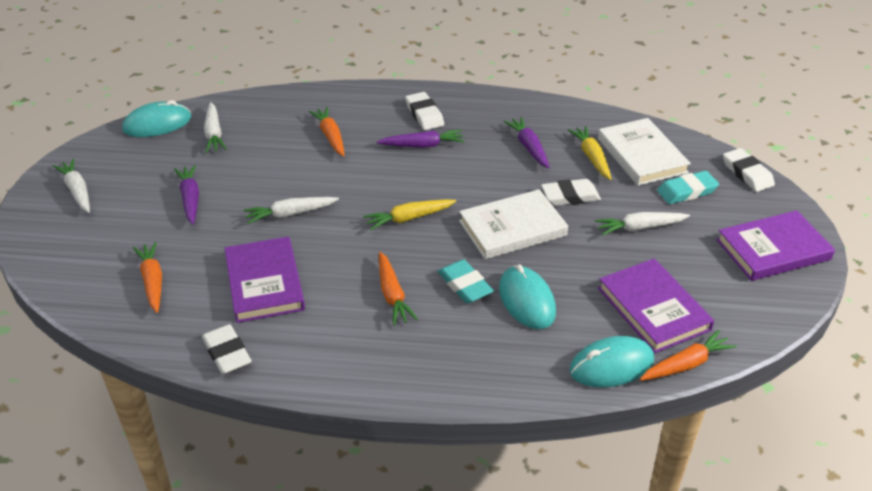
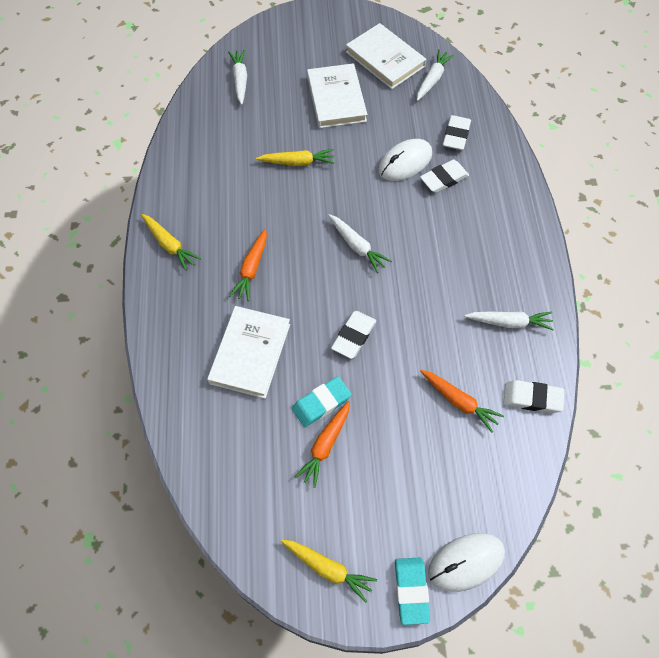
orange carrot: [133,242,162,313] [309,107,345,157] [379,252,418,325] [640,330,737,381] = 4 -> [230,229,267,301] [295,401,350,488] [420,370,504,432] = 3
purple book: [225,237,305,323] [598,259,714,353] [716,210,835,281] = 3 -> none = 0
purple carrot: [174,165,199,225] [377,130,464,148] [503,117,550,169] = 3 -> none = 0
turquoise mouse: [123,100,191,137] [499,264,556,329] [569,336,654,388] = 3 -> none = 0
white book: [459,189,568,259] [598,118,691,186] = 2 -> [207,306,290,399] [307,63,367,128] [346,23,426,89] = 3
white mouse: none = 0 -> [379,139,432,181] [428,533,505,592] = 2
yellow carrot: [363,199,456,230] [567,126,611,180] = 2 -> [141,214,201,271] [256,149,335,166] [281,539,377,603] = 3

